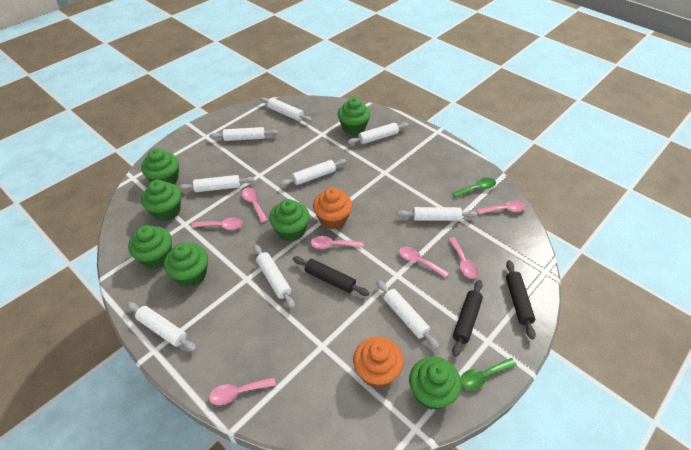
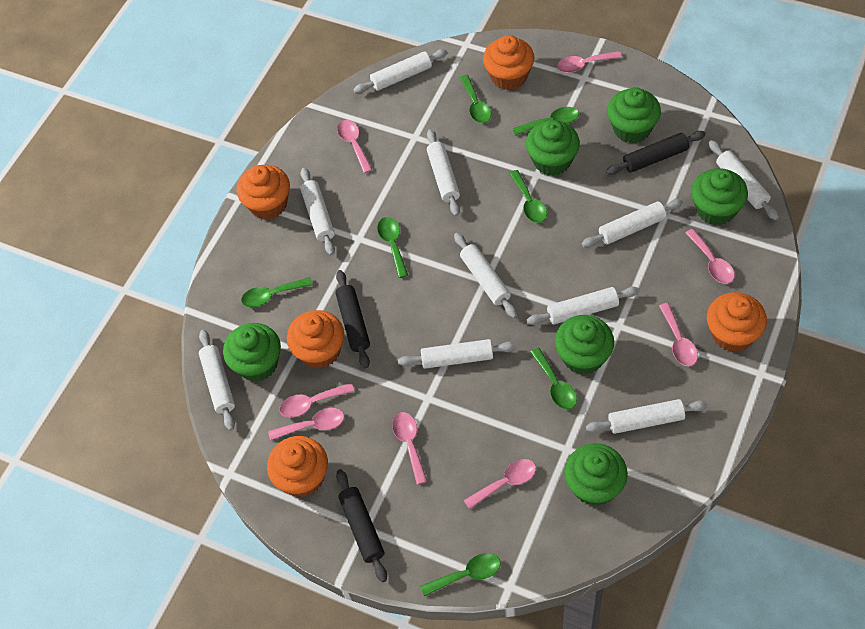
green cupcake: [128,225,172,269] [141,148,179,184] [141,180,181,221] [164,243,208,287] [269,199,310,242] [338,97,370,135] [409,357,461,410] = 7 -> [223,323,281,381] [526,120,580,176] [555,315,614,375] [564,443,628,506] [607,87,661,143] [691,168,748,225] = 6
green spoon: [452,178,496,198] [460,358,517,390] = 2 -> [241,277,313,308] [377,217,408,278] [420,553,501,596] [460,75,491,123] [509,170,547,223] [513,107,579,136] [530,348,577,410] = 7
orange cupcake: [313,187,352,229] [353,336,404,388] = 2 -> [237,165,290,220] [267,436,328,497] [287,310,344,369] [483,35,534,90] [707,292,767,352] = 5
pink spoon: [192,218,243,230] [209,377,276,405] [242,187,268,223] [310,236,363,249] [399,247,449,278] [448,237,478,279] [477,200,526,214] = 7 -> [268,408,344,441] [279,383,355,418] [337,120,373,173] [392,412,427,485] [463,459,536,509] [557,51,622,73] [659,303,698,366] [686,229,735,284] = 8
white rolling pin: [127,302,197,351] [178,175,255,192] [209,127,278,141] [254,244,295,309] [260,97,312,122] [280,159,347,186] [348,123,409,144] [377,280,439,349] [398,207,477,221] = 9 -> [199,330,235,431] [300,168,335,255] [354,49,448,93] [398,339,516,369] [427,129,460,216] [454,233,517,318] [527,287,639,325] [582,199,683,247] [586,399,708,434] [709,140,779,220] = 10

